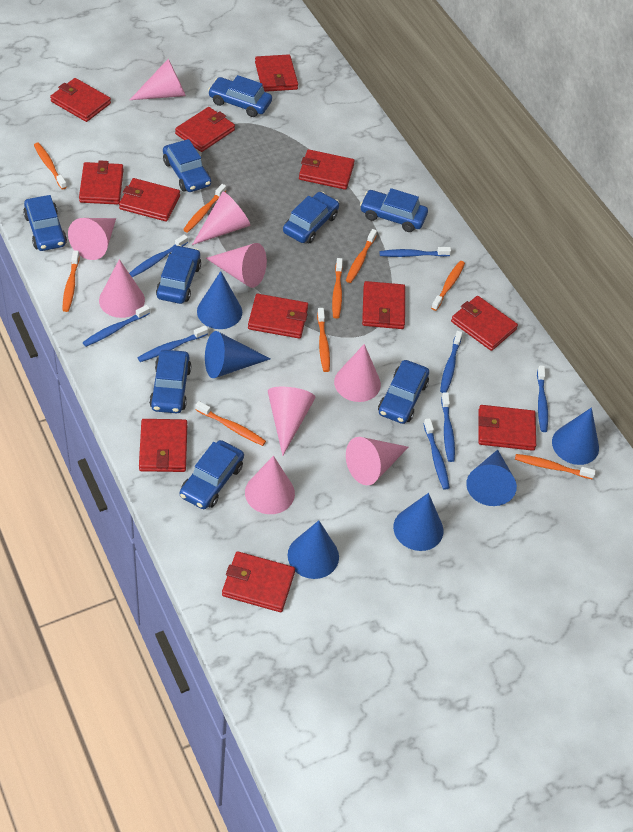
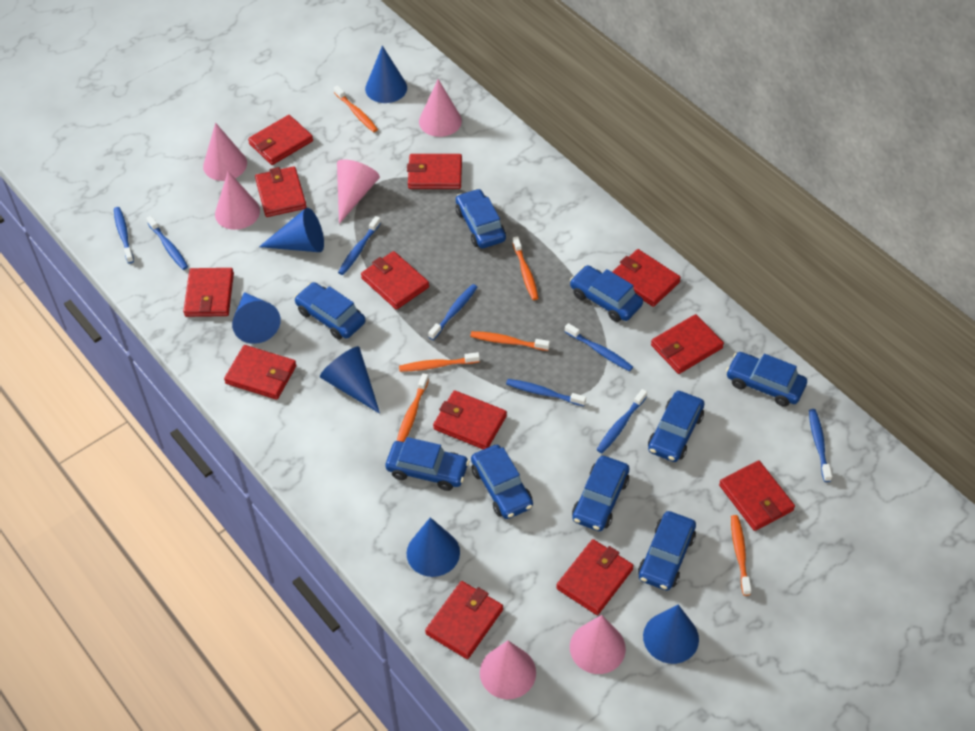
orange toothbrush: [34,143,67,189] [62,250,80,312] [183,184,226,233] [196,401,266,446] [317,308,330,372] [332,258,343,319] [346,229,377,283] [431,261,465,311] [515,454,596,479] = 9 -> [334,85,378,132] [397,373,429,442] [399,352,480,372] [470,331,550,351] [512,236,538,300] [731,515,751,596] = 6
pink cone: [68,218,116,260] [99,259,145,318] [130,59,186,100] [192,191,250,245] [206,243,267,288] [245,456,295,514] [268,387,315,456] [334,344,381,402] [346,437,409,485] = 9 -> [203,123,247,181] [215,171,260,230] [337,159,380,224] [419,79,462,137] [480,640,536,699] [570,615,626,674] = 6

